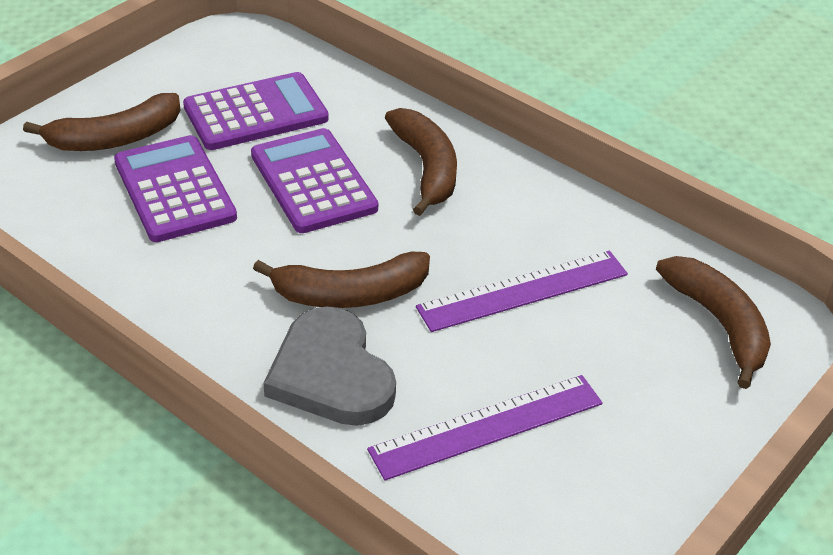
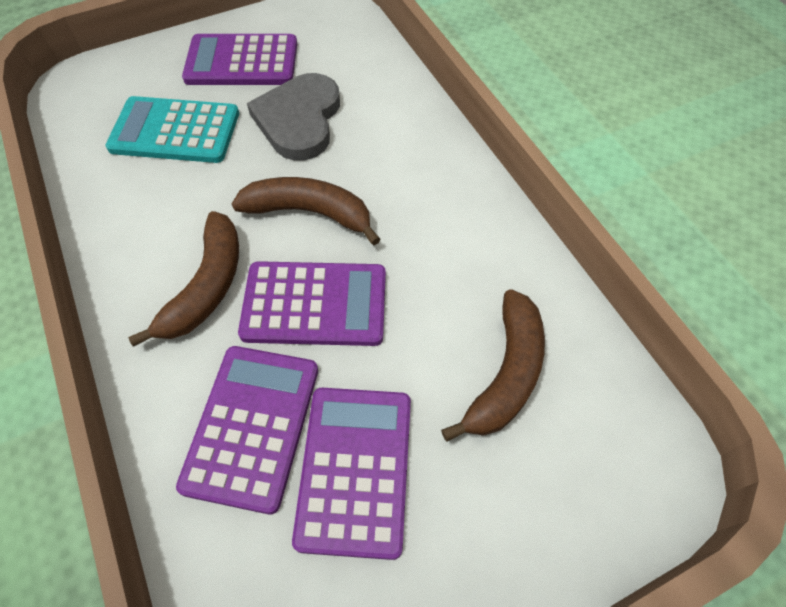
brown banana: [23,93,181,151] [253,252,430,308] [385,108,457,216] [656,256,771,389] = 4 -> [128,211,239,347] [232,177,381,245] [441,289,545,441] = 3
purple calculator: [114,135,237,242] [183,72,329,150] [251,128,378,233] = 3 -> [176,346,318,514] [182,34,297,85] [238,261,386,346] [292,388,411,560] = 4
purple ruler: [367,375,603,481] [416,251,628,332] = 2 -> none = 0
turquoise calculator: none = 0 -> [105,96,239,163] = 1

